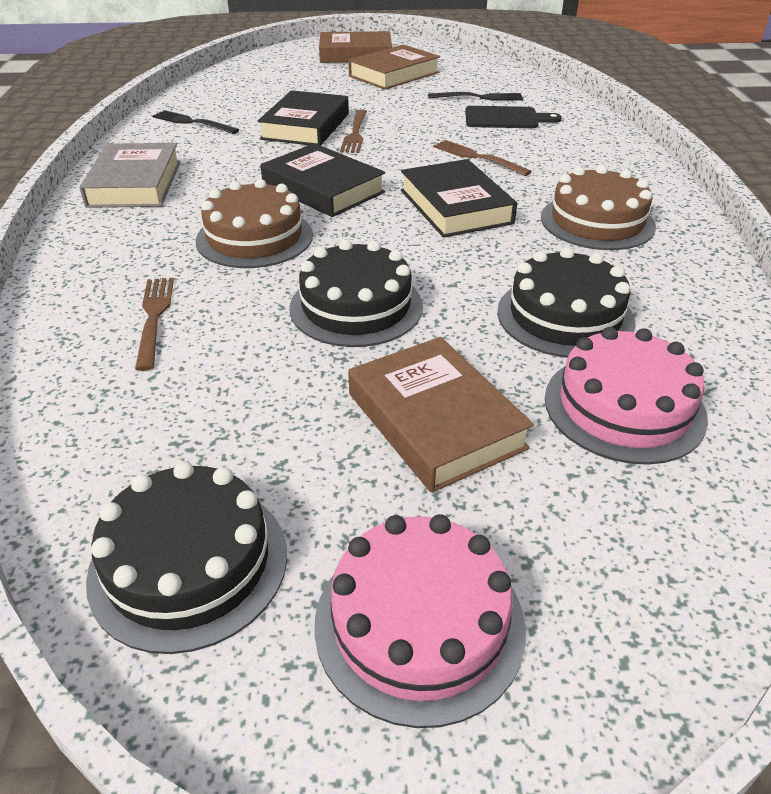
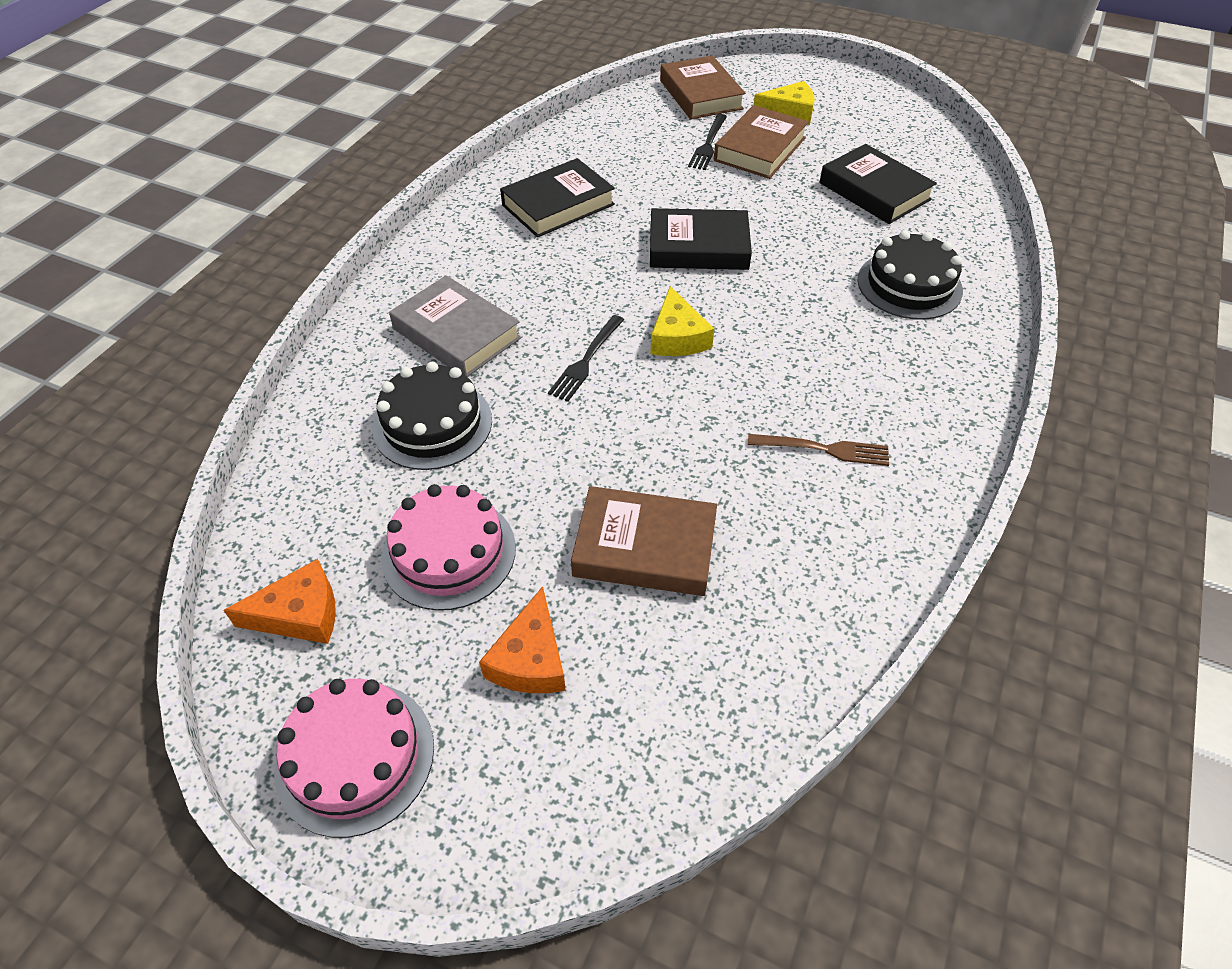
black cake: [86,461,287,654] [290,240,423,347] [497,247,636,358] = 3 -> [372,362,492,470] [858,231,963,320] = 2
black cutting board: [465,106,562,128] = 1 -> none = 0
brown cake: [196,179,313,268] [541,165,656,250] = 2 -> none = 0
brown fork: [135,278,174,371] [340,109,367,153] [433,140,532,176] = 3 -> [748,434,889,466] = 1
orange cheese: none = 0 -> [224,559,336,644] [479,586,566,693] = 2
yellow cheese: none = 0 -> [650,286,714,356] [753,81,815,125] = 2

